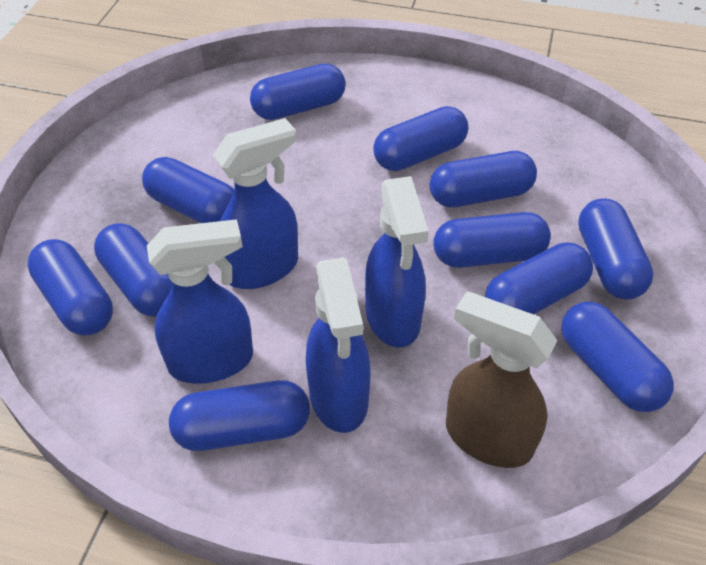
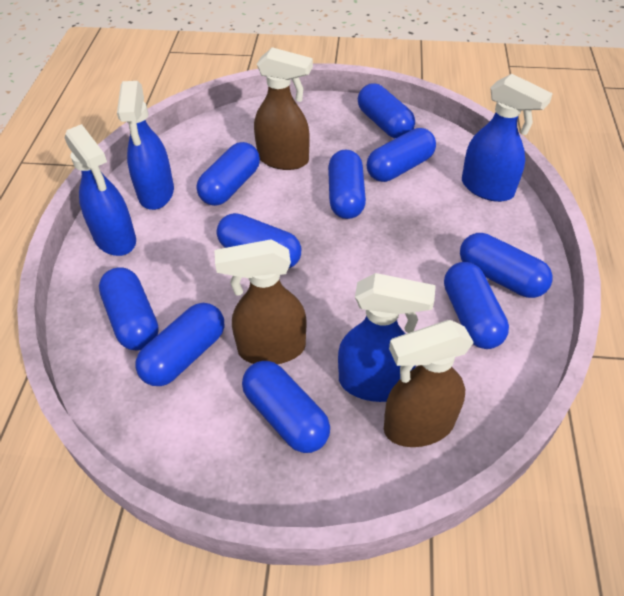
blue capsule: [27,239,113,336] [94,223,172,317] [142,157,234,223] [169,380,310,451] [250,63,345,120] [373,106,468,171] [430,151,537,207] [433,212,551,268] [485,243,593,314] [561,302,674,412] [578,199,654,299] = 11 -> [99,267,159,351] [135,303,224,386] [197,142,260,206] [216,213,301,269] [242,361,330,453] [328,149,366,219] [358,83,415,139] [367,128,436,182] [444,262,509,349] [460,233,553,298] = 10
brown spray bottle: [446,291,557,468] = 1 -> [214,239,306,364] [254,47,313,170] [384,320,474,447] = 3

